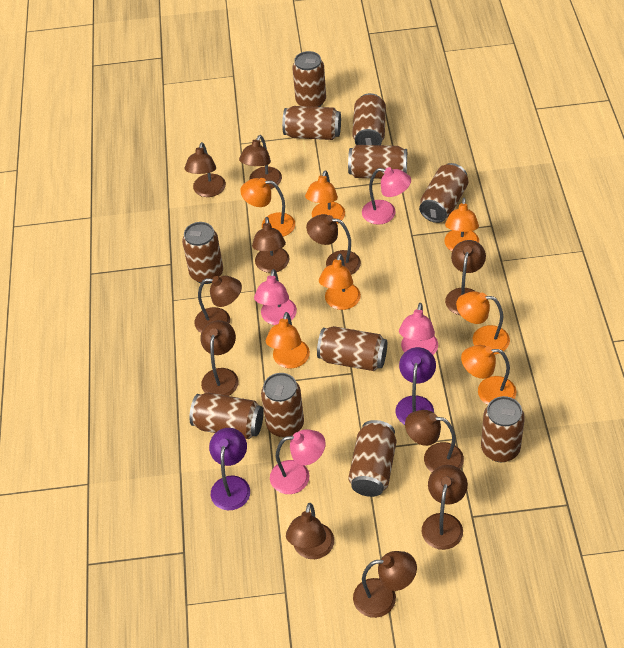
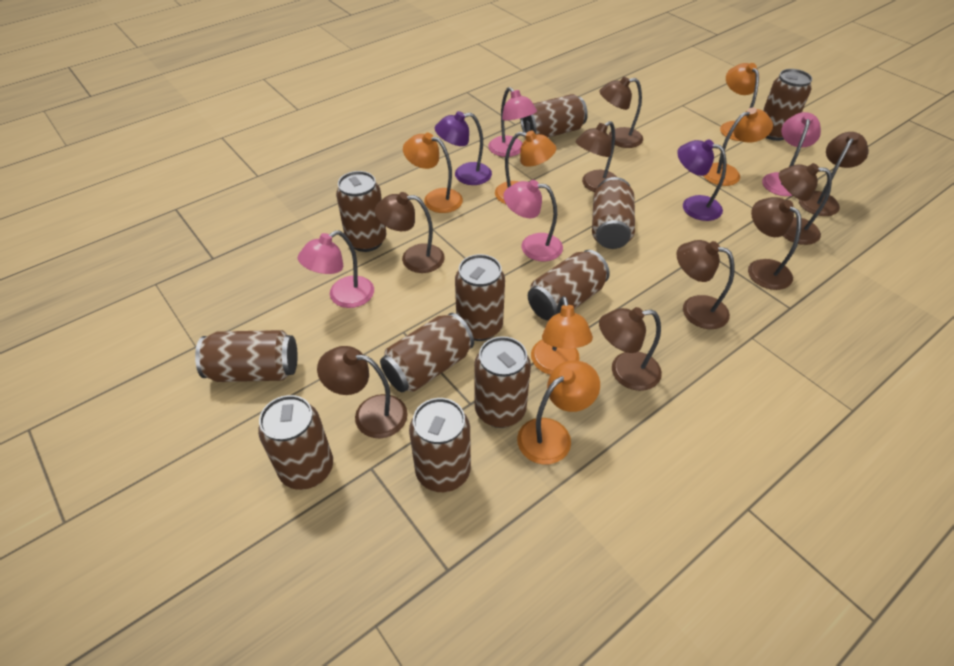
brown lamp: [184,142,226,197] [194,276,242,333] [200,320,239,396] [239,135,282,189] [252,217,289,273] [286,503,334,559] [306,214,361,275] [353,551,417,618] [405,410,464,472] [422,465,468,550] [445,240,486,315] = 11 -> [317,346,408,438] [375,192,445,273] [576,121,617,192] [599,77,643,148] [599,307,662,391] [676,240,735,329] [748,197,802,290] [779,163,832,245] [799,132,869,216] = 9
orange lamp: [240,178,295,237] [266,312,310,368] [305,170,345,224] [319,253,361,310] [444,198,479,251] [456,291,510,355] [461,345,516,405] = 7 -> [403,133,463,213] [495,131,556,204] [517,361,600,464] [531,296,593,375] [704,107,773,186] [720,63,759,141] = 6

